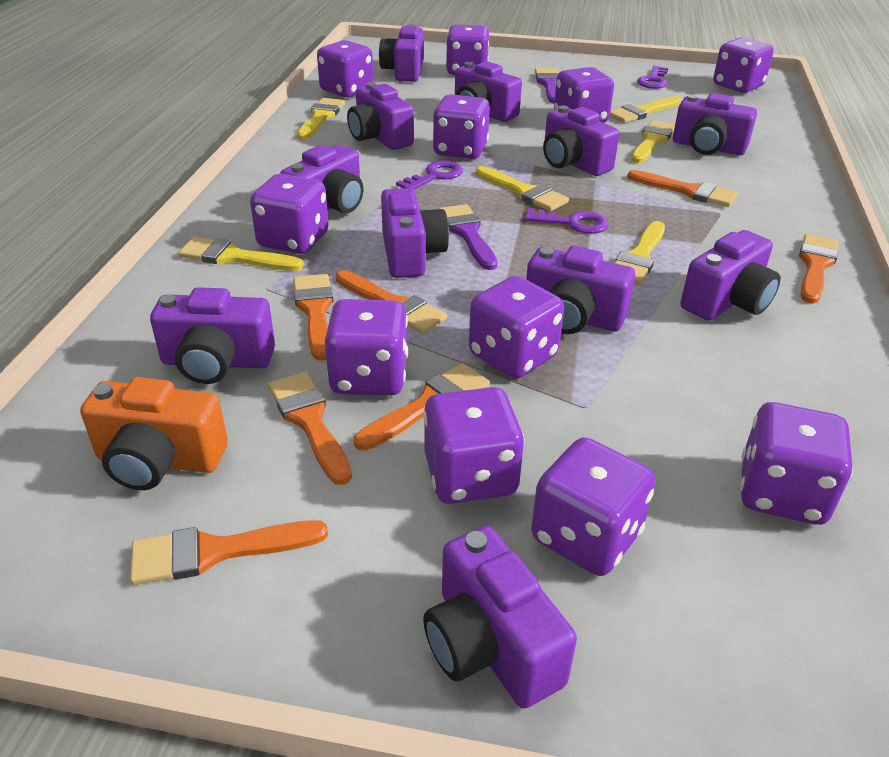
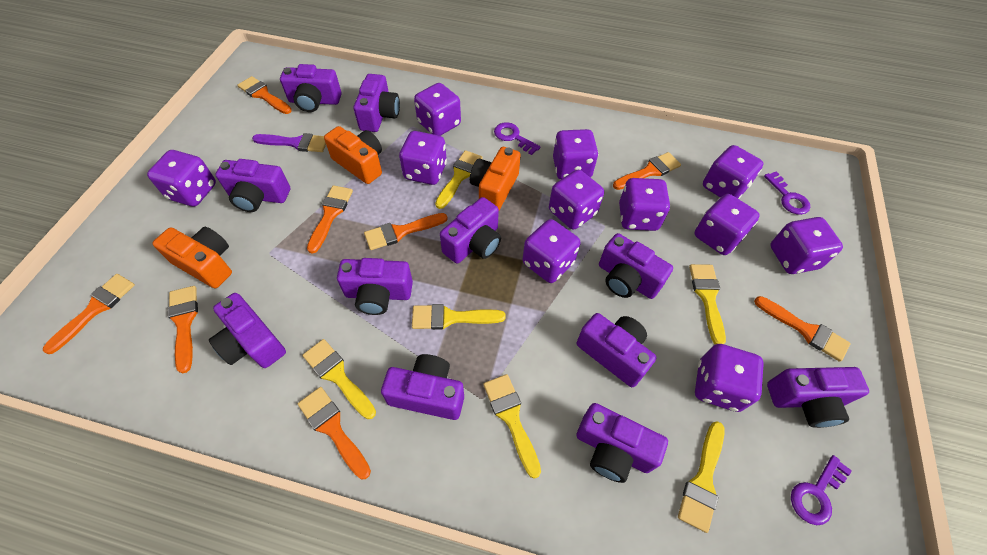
orange brush: [130,520,328,585] [268,372,352,485] [293,274,333,361] [336,270,447,334] [354,363,490,451] [627,170,738,207] [799,234,838,304] = 7 -> [43,274,135,354] [168,286,198,373] [237,76,292,114] [298,387,371,479] [307,185,353,254] [364,213,448,250] [613,152,681,190] [754,296,851,362] = 8
orange camera: [80,377,228,490] = 1 -> [152,227,232,288] [324,126,382,184] [470,147,521,210] = 3
purple brush: [439,204,497,270] [535,68,558,104] = 2 -> [252,133,326,152] = 1

